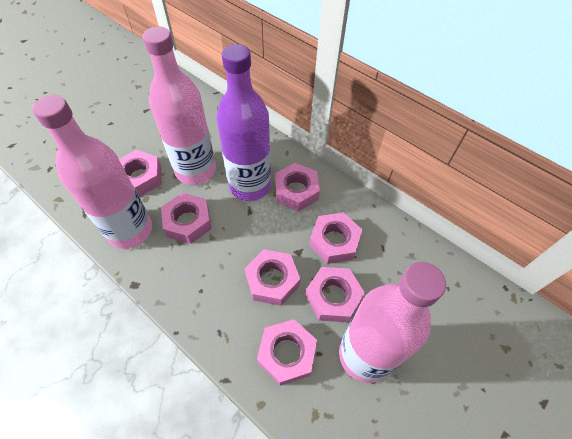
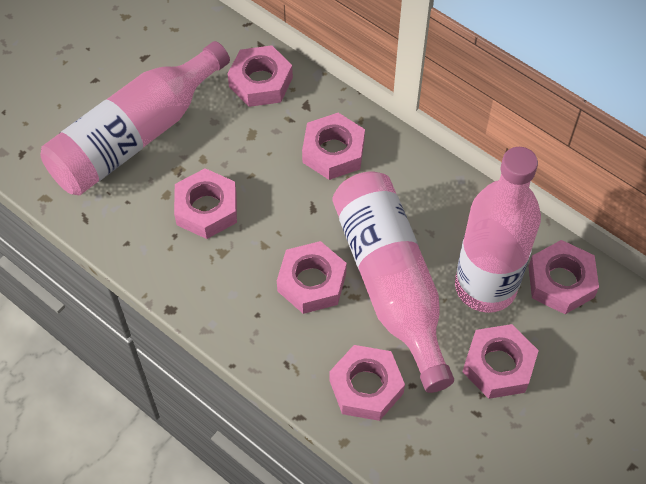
purple bottle: [216,44,271,201] = 1 -> none = 0

